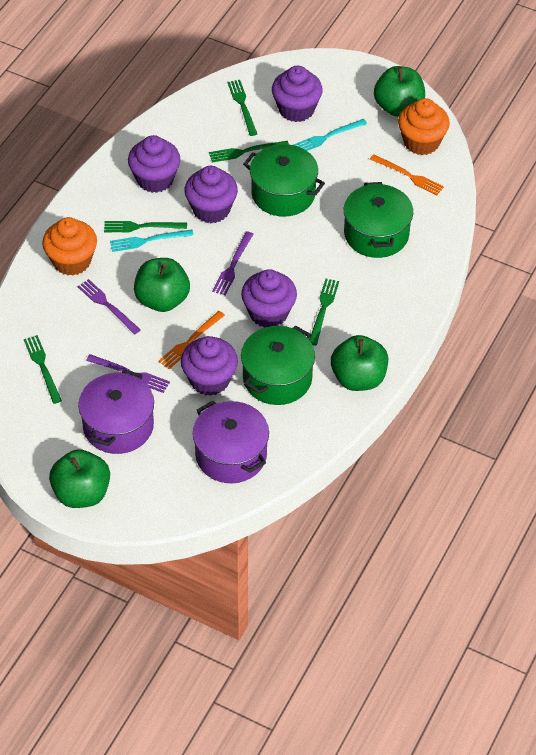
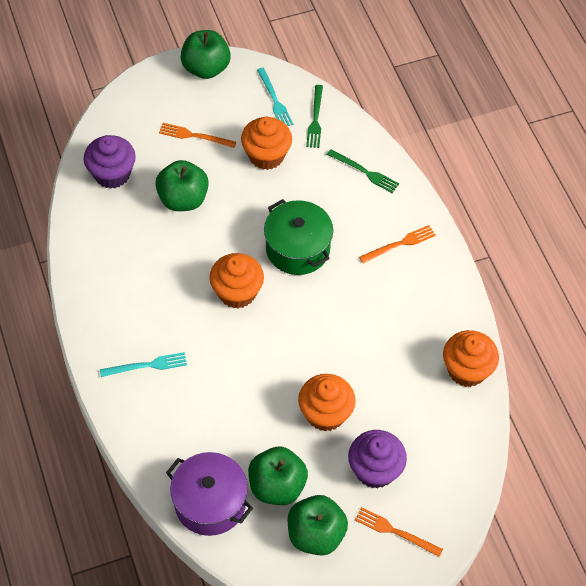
green fork: [24,335,62,404] [104,221,187,232] [209,141,289,163] [227,80,257,136] [309,279,339,345] = 5 -> [306,85,323,148] [327,149,399,193] = 2
green pot: [241,325,315,405] [243,144,325,217] [344,182,413,258] = 3 -> [264,199,333,275] = 1
orange cupcake: [42,217,97,276] [398,98,450,155] = 2 -> [209,253,264,308] [241,117,292,170] [298,374,356,432] [443,330,499,387] = 4
orange fork: [158,311,225,369] [370,154,444,195] = 2 -> [159,123,236,148] [355,507,443,557] [359,225,436,263] = 3
purple cupcake: [128,135,180,193] [181,336,238,396] [184,166,238,223] [241,269,297,328] [272,66,323,122] = 5 -> [84,135,136,189] [348,430,407,489] = 2
purple fork: [78,279,141,335] [86,354,170,393] [212,231,253,296] = 3 -> none = 0
purple pot: [78,369,154,454] [193,401,269,483] = 2 -> [166,452,253,536] = 1

